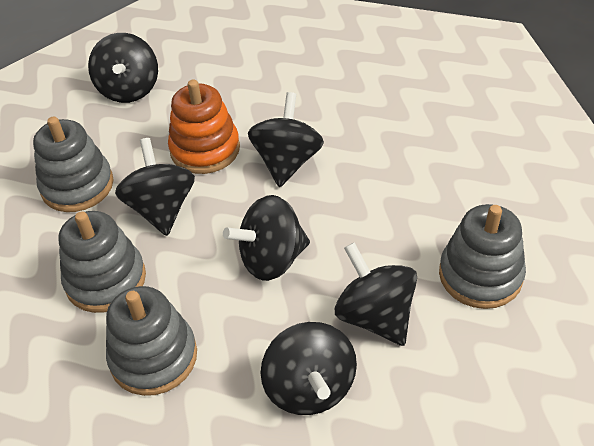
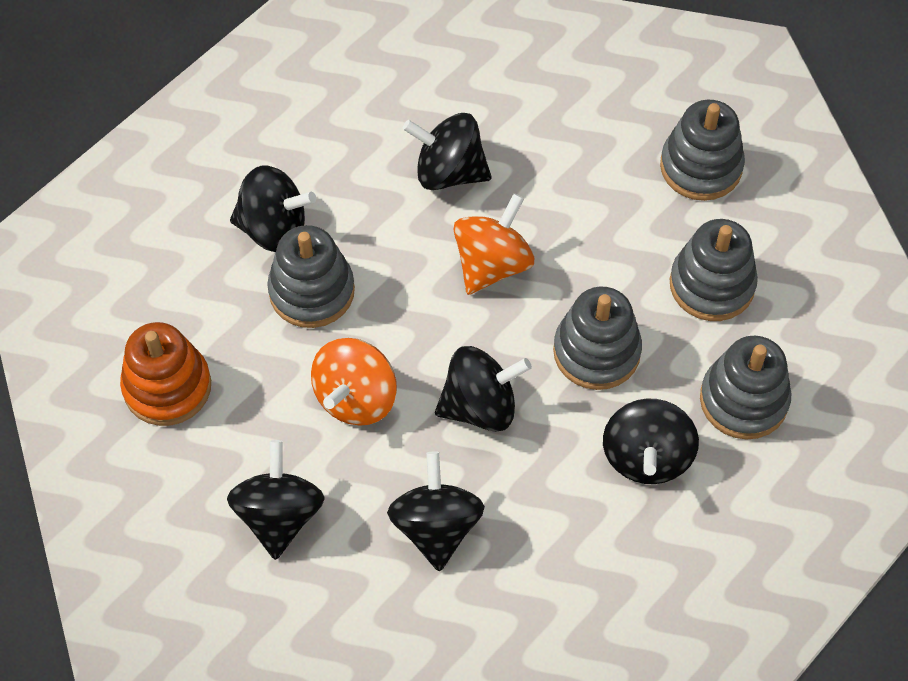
grey stacking toy: [33,116,113,212] [58,211,146,313] [106,286,197,396] [439,204,526,309] = 4 -> [267,225,355,328] [553,287,642,390] [660,100,745,201] [670,219,758,321] [700,336,791,440] = 5
orange spinning top: none = 0 -> [311,338,397,426] [454,193,534,295] = 2

